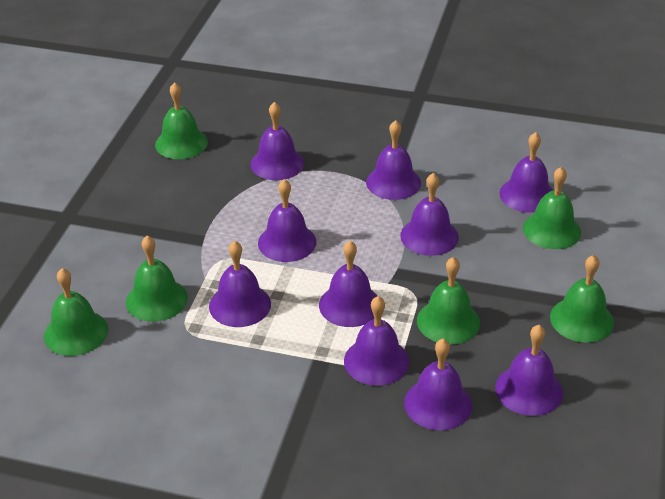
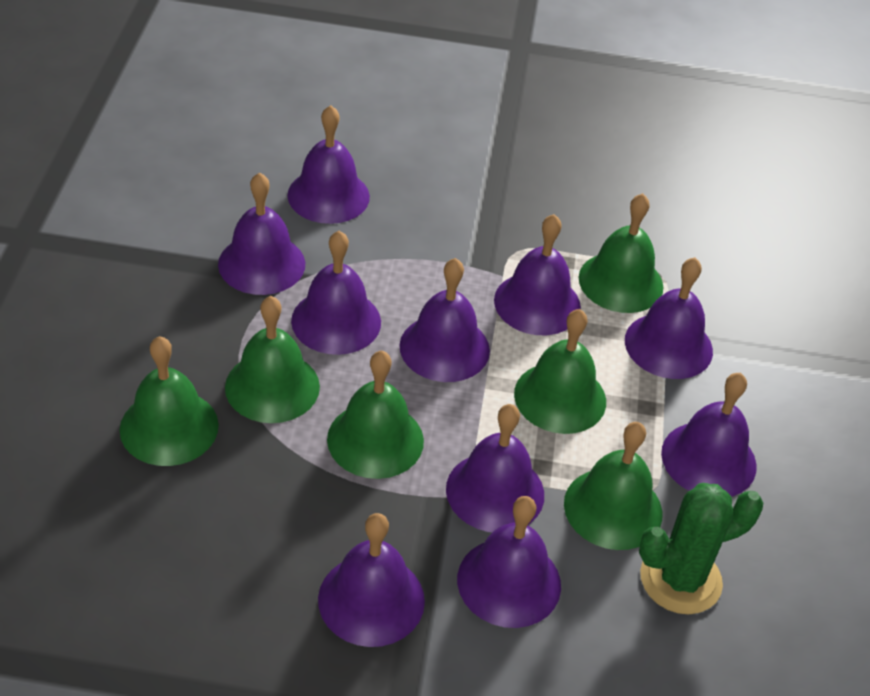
green cactus: none = 0 -> [639,483,763,614] = 1

